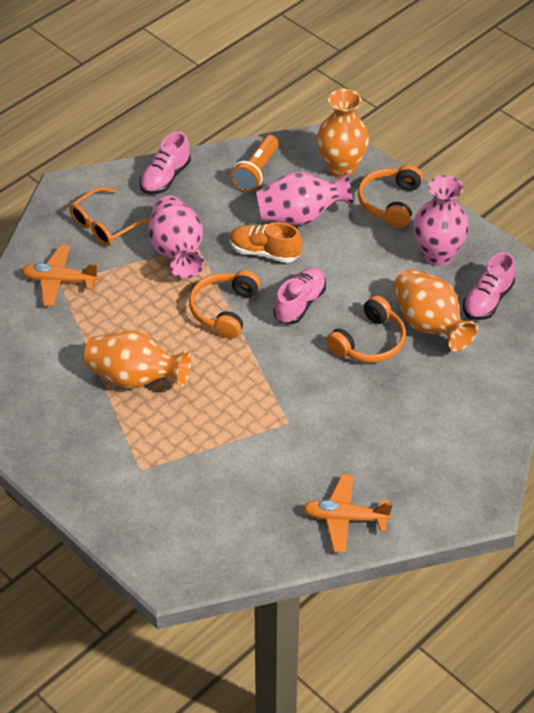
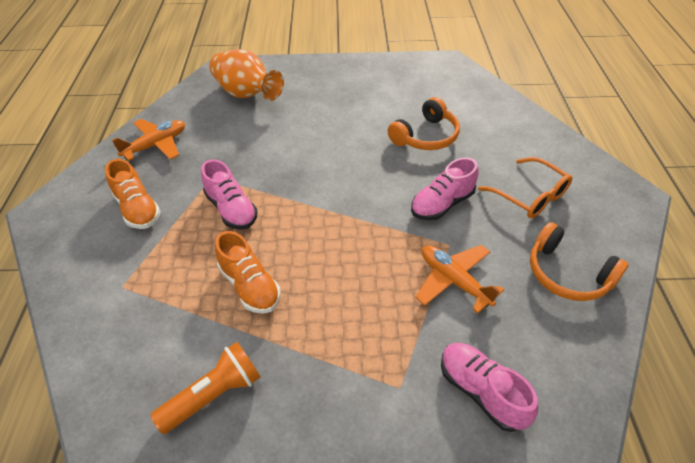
orange headphones: [189,270,260,339] [326,295,406,363] [358,165,423,228] = 3 -> [388,97,460,150] [530,222,628,301] = 2
orange shoe: [230,222,302,263] = 1 -> [105,159,161,229] [215,231,280,314] = 2
orange vase: [84,330,191,389] [317,89,369,178] [393,269,478,351] = 3 -> [209,49,284,101] = 1
pink vase: [148,196,204,278] [256,172,353,225] [414,175,469,266] = 3 -> none = 0

